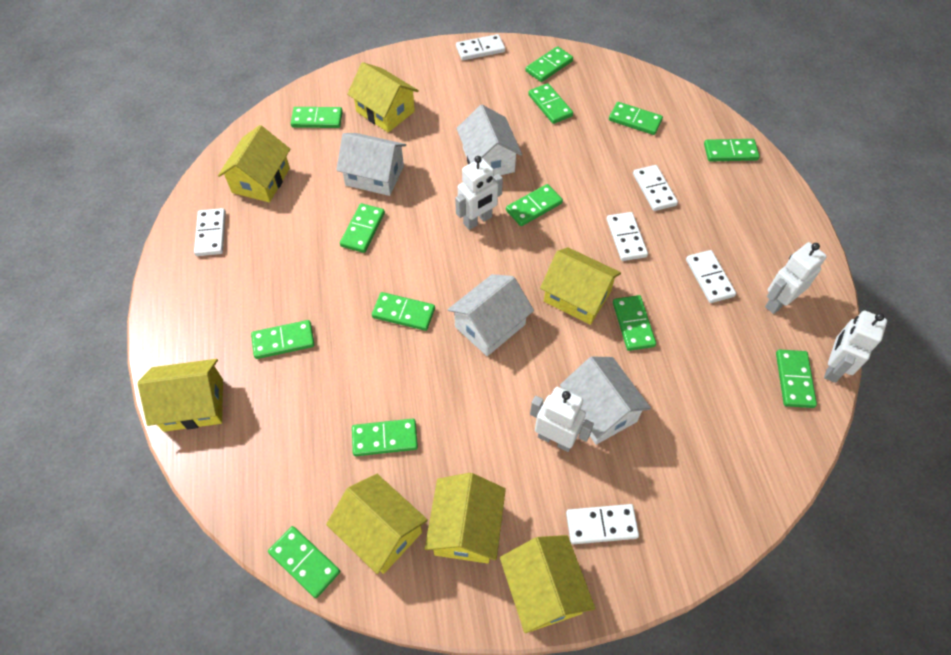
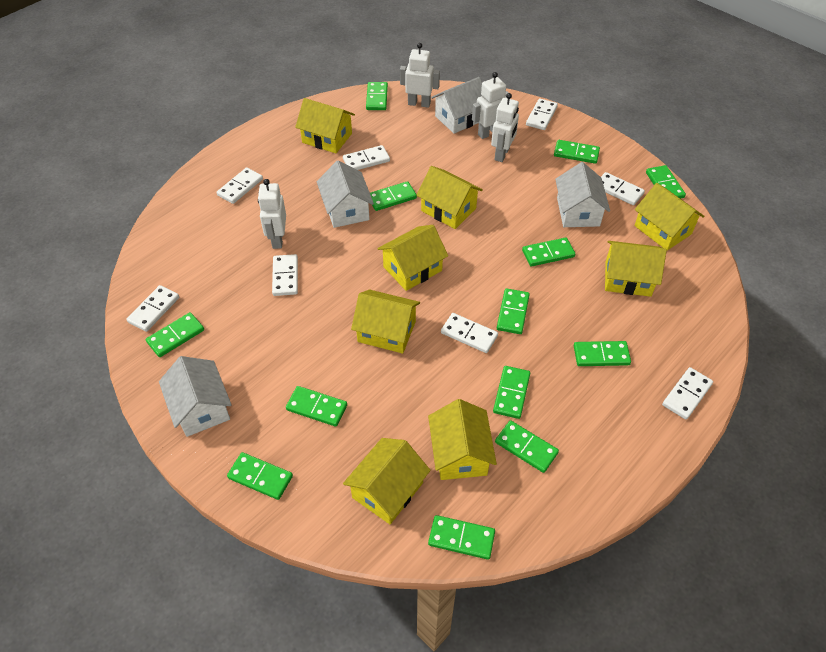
white domino: [194,208,226,256] [456,34,505,60] [566,504,639,544] [607,212,648,261] [633,165,678,211] [686,250,736,303] = 6 -> [126,285,179,332] [217,167,263,204] [272,254,298,296] [343,145,390,170] [441,313,498,353] [526,99,558,130] [601,172,645,205] [662,367,713,420] = 8
yellow house: [138,359,223,432] [218,125,290,203] [326,474,428,574] [347,62,419,132] [425,473,506,564] [500,535,595,633] [540,247,621,325] = 7 -> [295,98,355,153] [343,438,431,524] [351,290,420,354] [377,225,448,291] [416,166,483,229] [428,399,497,480] [605,241,667,297] [635,183,704,251] = 8

